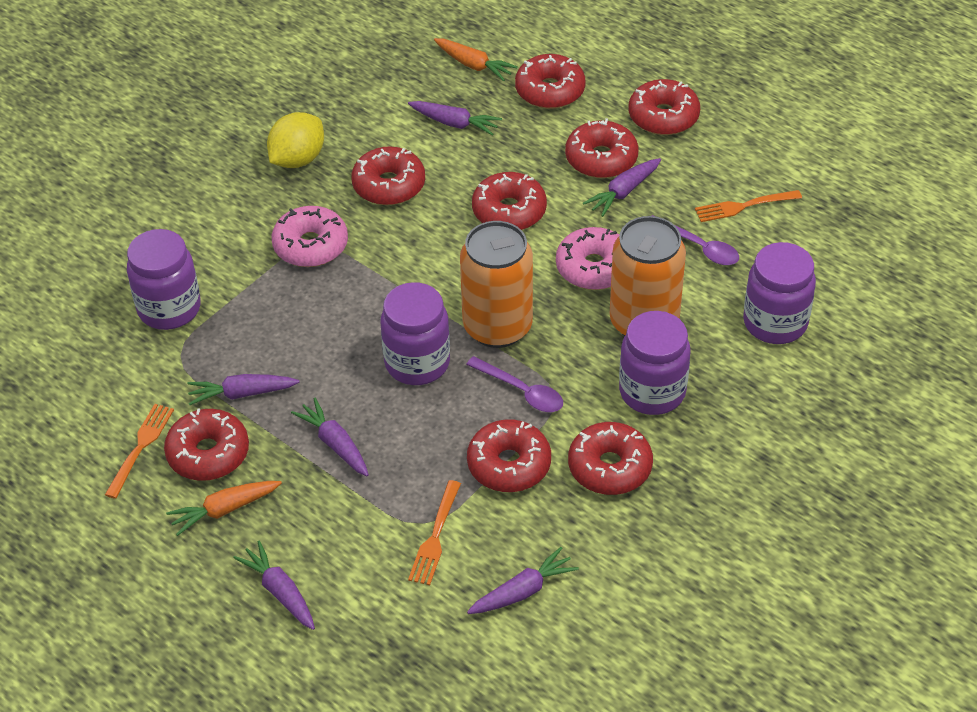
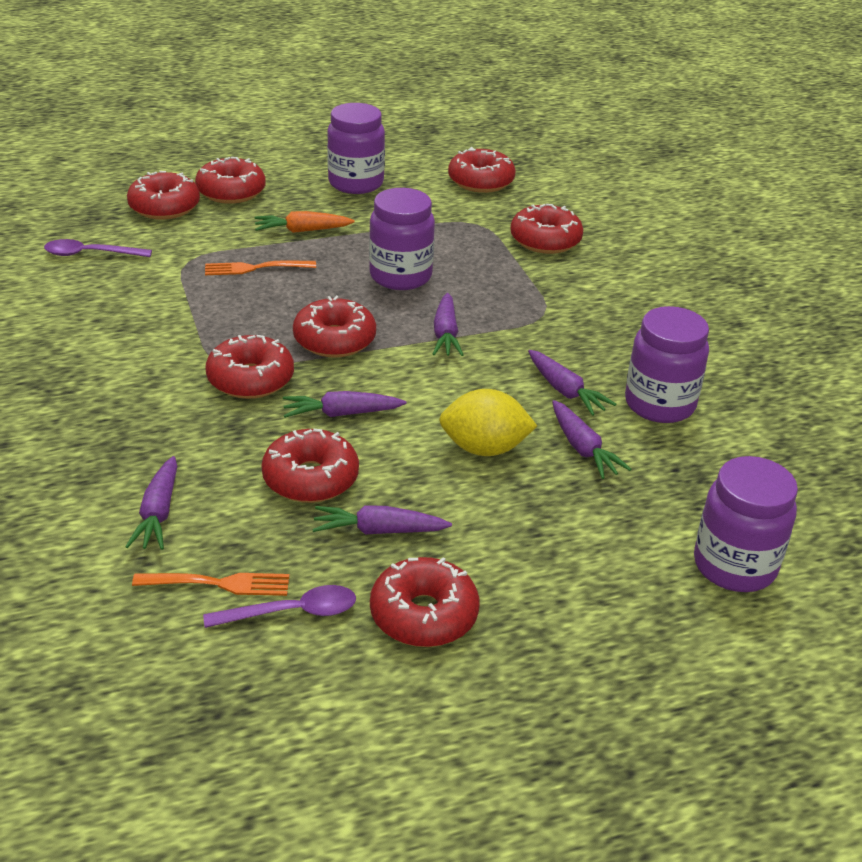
orange can: [460,221,533,348] [610,216,686,336] = 2 -> none = 0
orange carrot: [166,481,282,536] [434,38,518,81] = 2 -> [255,211,355,233] = 1
orange fork: [105,404,174,499] [408,480,461,585] [695,190,802,222] = 3 -> [132,573,289,596] [205,260,316,275] = 2
pink donut: [271,206,348,267] [556,227,620,290] = 2 -> none = 0

